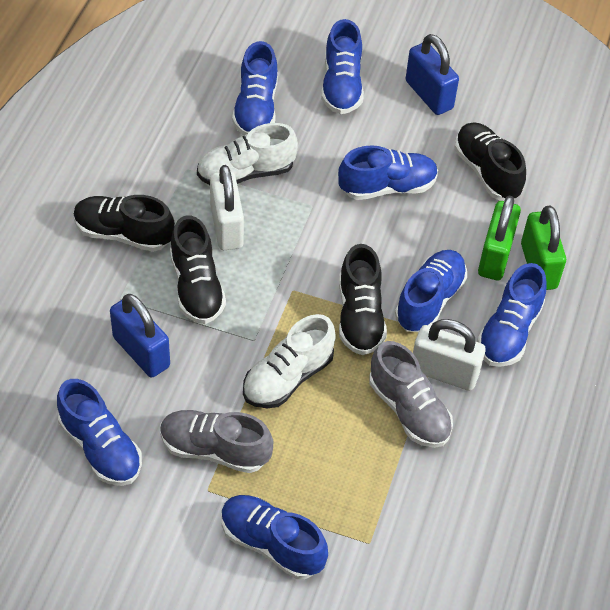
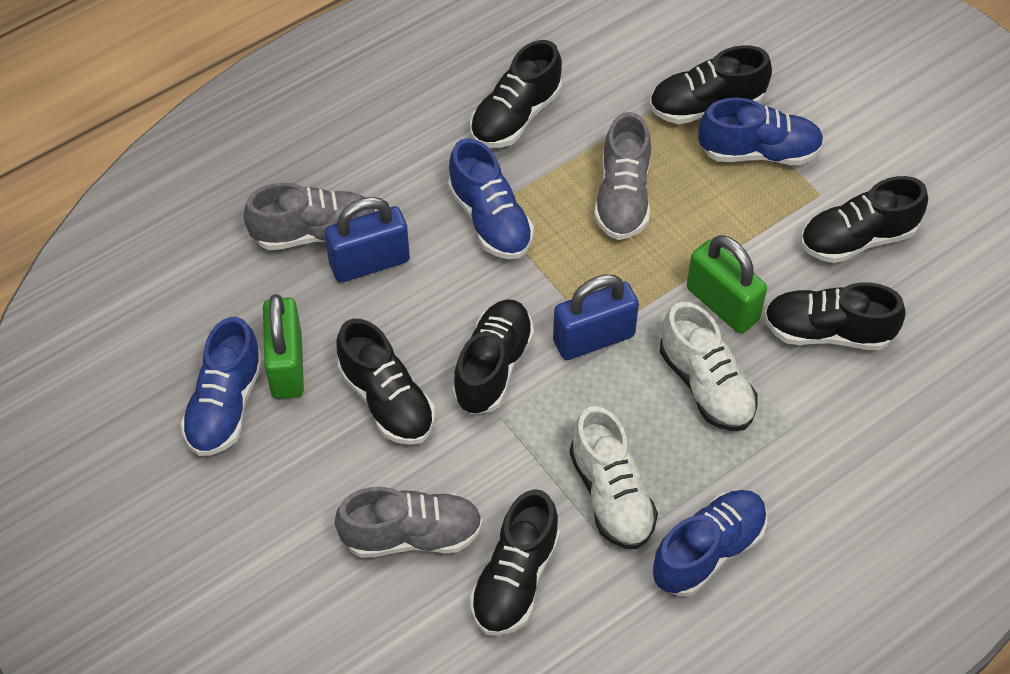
black shoe: [73,195,175,252] [170,215,226,324] [339,244,387,355] [454,122,526,200] = 4 -> [337,319,435,445] [452,299,534,414] [470,40,562,148] [470,489,560,636] [649,45,772,124] [764,282,906,350] [801,176,928,263] = 7
blue shoe: [57,379,142,486] [221,495,328,579] [232,41,278,135] [321,19,364,114] [338,145,438,200] [395,250,467,332] [477,263,547,367] = 7 -> [181,317,263,456] [448,138,534,259] [652,490,767,597] [698,97,824,165] = 4
grey shoe: [160,410,273,473] [369,341,453,448] = 2 -> [244,183,376,250] [335,487,483,558] [594,112,651,240] = 3
white padlock: [210,165,244,250] [413,319,486,391] = 2 -> none = 0

